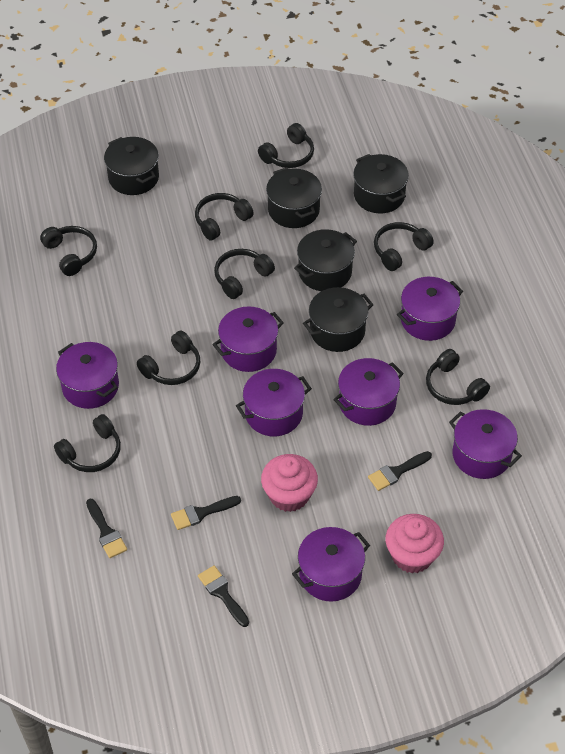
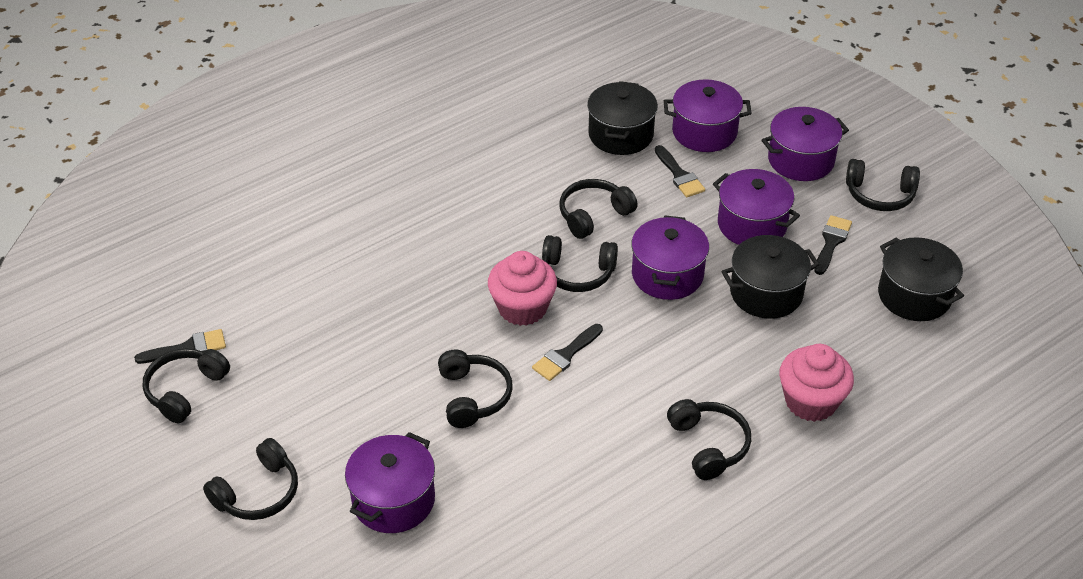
black headphones: [40,226,97,276] [54,414,121,472] [137,330,200,385] [195,193,254,240] [214,249,275,299] [258,123,314,168] [374,222,434,271] [426,349,490,405] = 8 -> [143,349,230,423] [203,438,298,520] [438,350,513,428] [542,235,618,292] [560,179,638,239] [667,399,751,480] [846,159,920,211] = 7
black pot: [104,137,159,195] [266,167,322,228] [294,229,357,291] [303,287,374,352] [353,154,409,213] = 5 -> [587,81,658,155] [721,235,819,319] [878,237,964,321] = 3
purple pot: [56,342,119,409] [212,307,284,372] [236,369,312,436] [292,527,370,602] [333,358,404,426] [397,277,463,341] [449,409,522,479] = 7 -> [345,432,435,533] [631,215,709,300] [664,79,752,152] [713,169,800,245] [762,107,849,181] = 5

